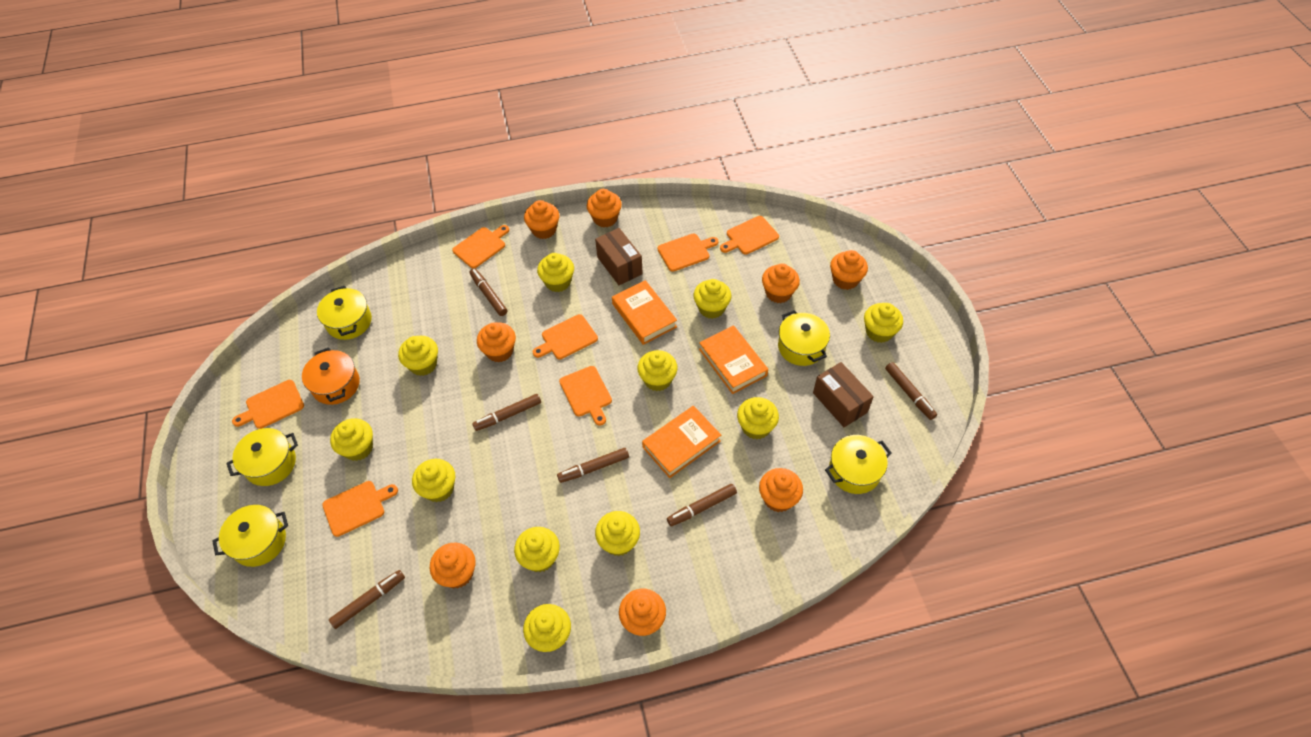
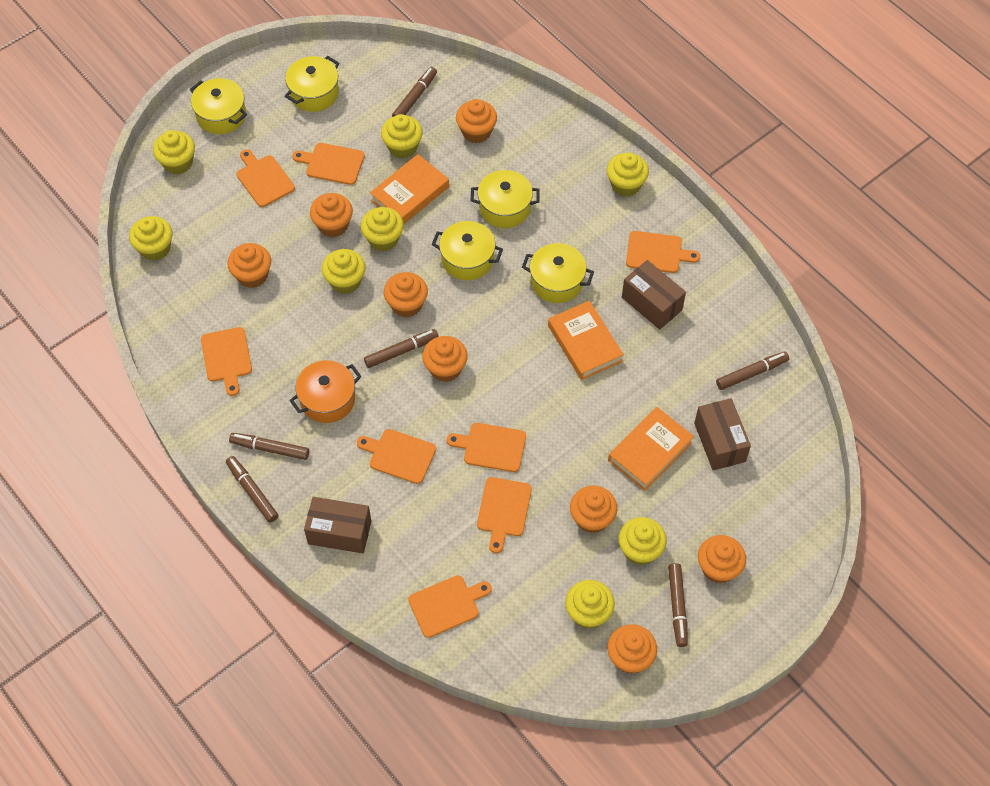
brown box: [595,228,643,285] [813,362,874,427] = 2 -> [304,497,371,553] [622,260,686,330] [694,398,751,470] = 3
orange cutting board: [232,380,304,429] [322,481,398,537] [452,225,509,268] [533,314,598,359] [559,366,612,426] [657,233,719,272] [720,216,779,254] = 7 -> [201,327,252,396] [237,149,295,207] [292,143,365,185] [357,429,436,484] [408,575,492,638] [447,423,526,472] [477,477,532,553] [626,231,700,273] = 8
yellow cupcake: [330,418,373,461] [398,336,438,376] [412,459,455,502] [514,527,560,572] [523,604,571,652] [537,253,574,292] [595,511,640,556] [637,350,678,391] [693,279,731,319] [737,397,779,439] [864,303,903,343] = 11 -> [129,216,173,261] [153,130,195,175] [322,249,366,294] [361,207,404,252] [381,114,423,158] [565,580,615,629] [607,152,649,197] [618,517,667,565] = 8

